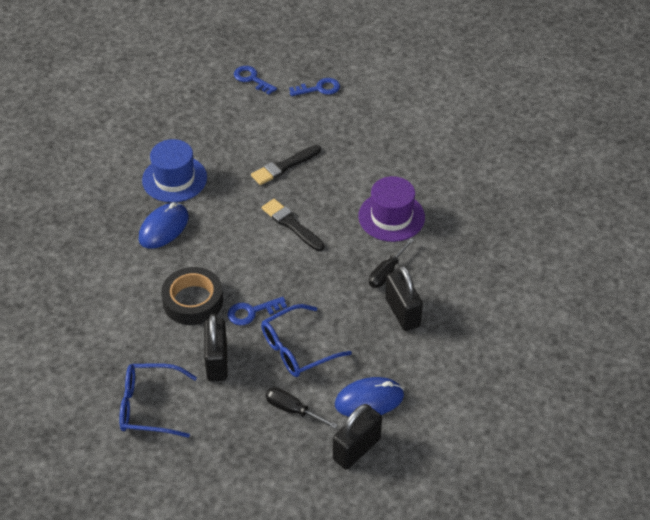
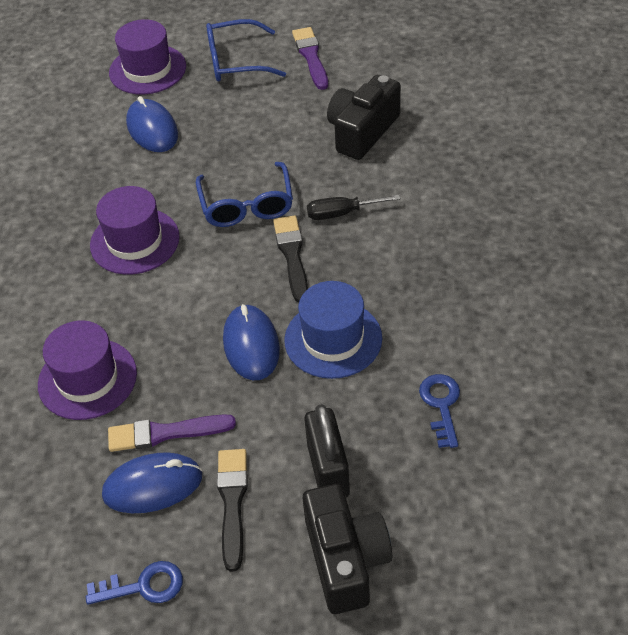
black camera: none = 0 -> [303,484,392,614] [327,75,401,160] = 2
black padlock: [204,314,228,381] [333,404,382,469] [385,265,423,331] = 3 -> [304,404,350,497] = 1
black screwdriver: [266,388,338,429] [369,238,414,288] = 2 -> [307,195,401,220] = 1
black tape: [161,267,223,325] = 1 -> none = 0
blue key: [227,297,287,325] [234,66,277,95] [289,78,340,96] = 3 -> [86,561,183,605] [419,374,460,448] = 2
blue mouse: [139,202,189,249] [335,377,404,417] = 2 -> [102,452,202,513] [126,96,178,152] [223,304,280,380] = 3
purple brush: none = 0 -> [108,414,236,452] [292,27,328,90] = 2
purple hat: [358,176,425,242] = 1 -> [38,320,137,420] [90,186,180,275] [109,19,186,95] = 3

